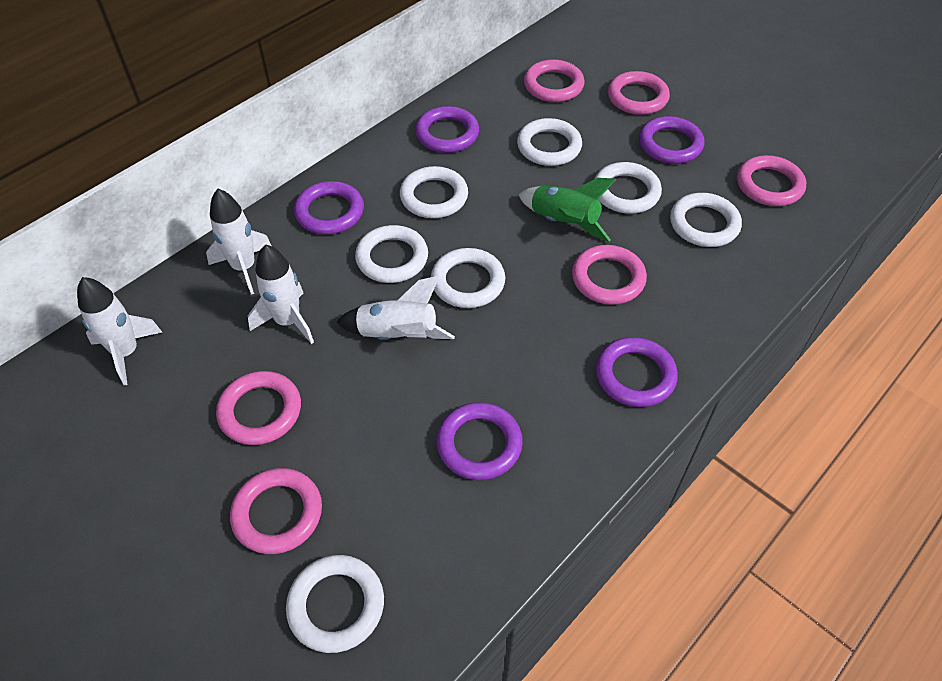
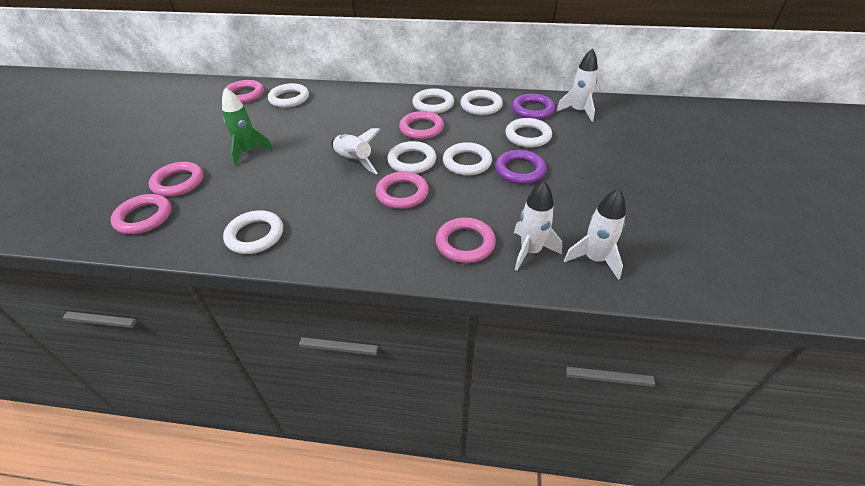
purple ring: [294,181,364,235] [415,106,479,153] [436,402,523,480] [596,337,678,407] [639,116,704,164] = 5 -> [495,150,546,184] [512,93,556,120] = 2

